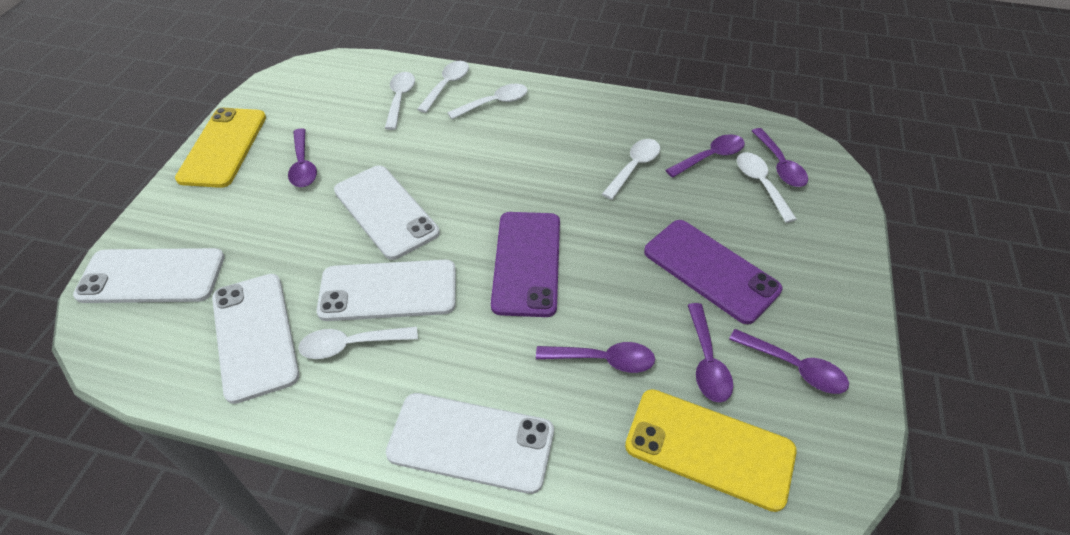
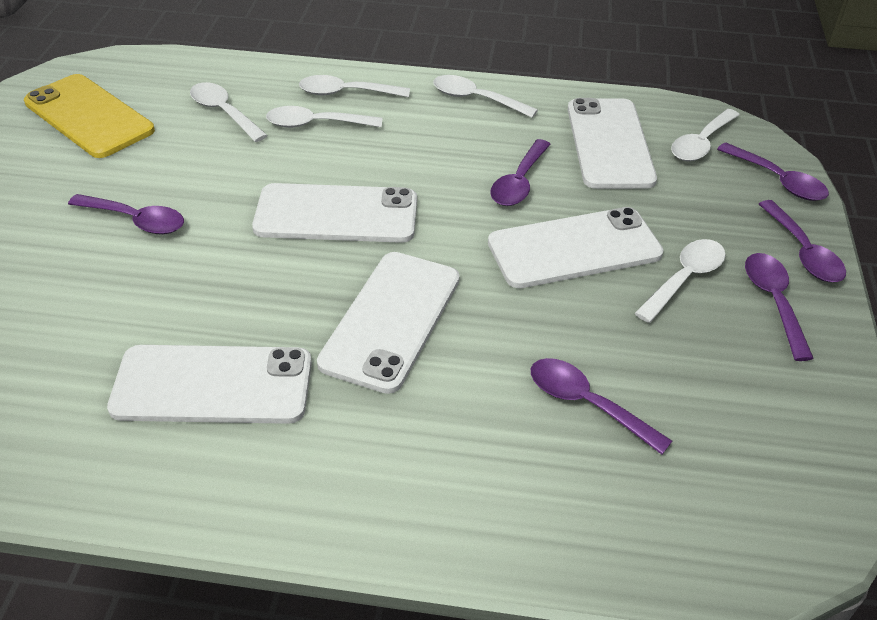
purple phone: [491,212,560,317] [644,220,783,324] = 2 -> none = 0
yellow phone: [175,108,266,188] [625,389,797,512] = 2 -> [24,74,155,158] = 1

